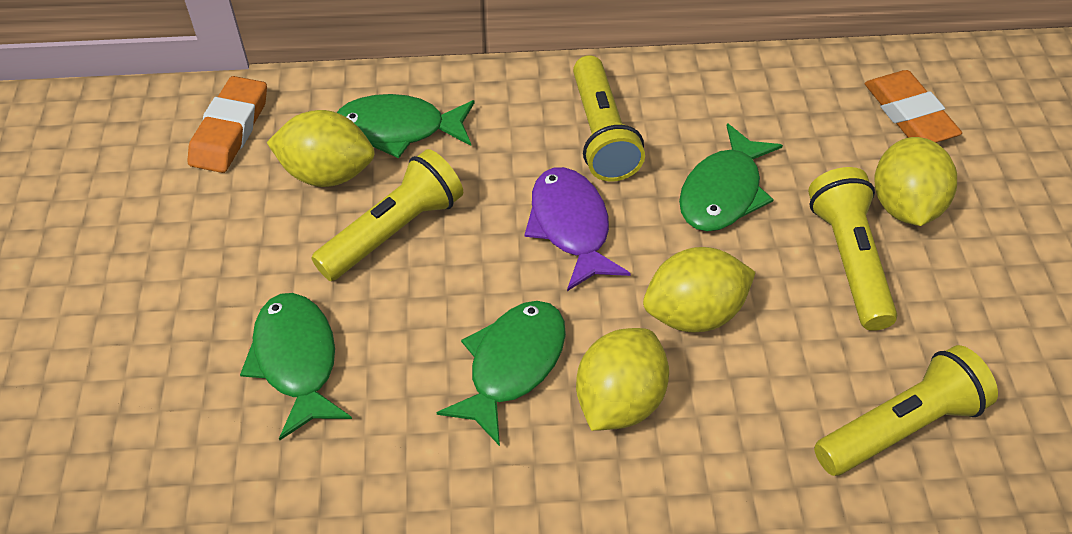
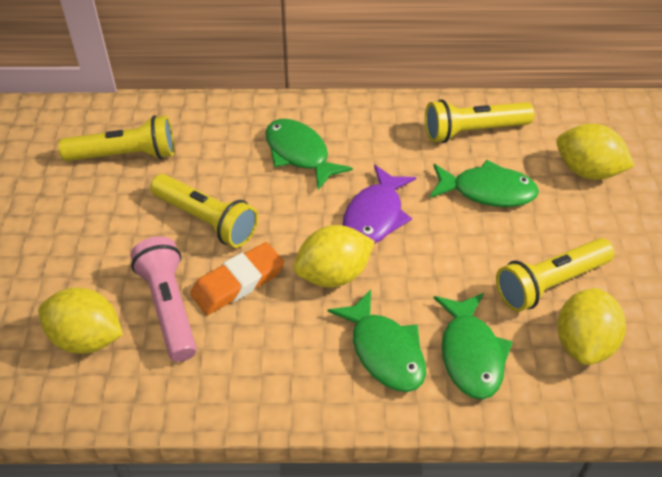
orange eraser: [188,76,267,173] [865,70,962,143] = 2 -> [190,242,284,315] = 1
pink flashlight: none = 0 -> [130,236,197,362] = 1

